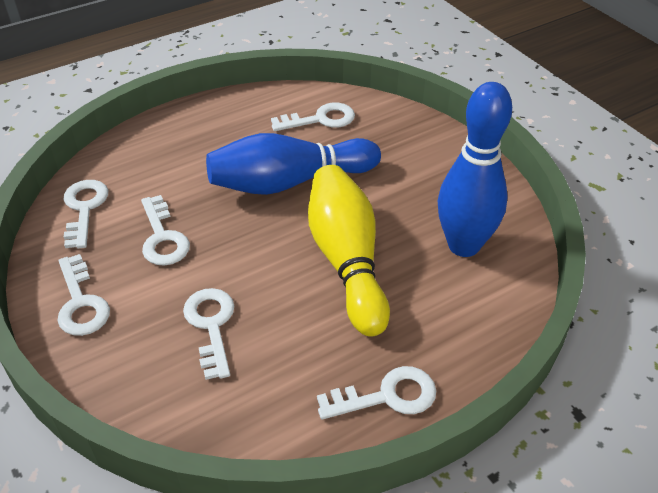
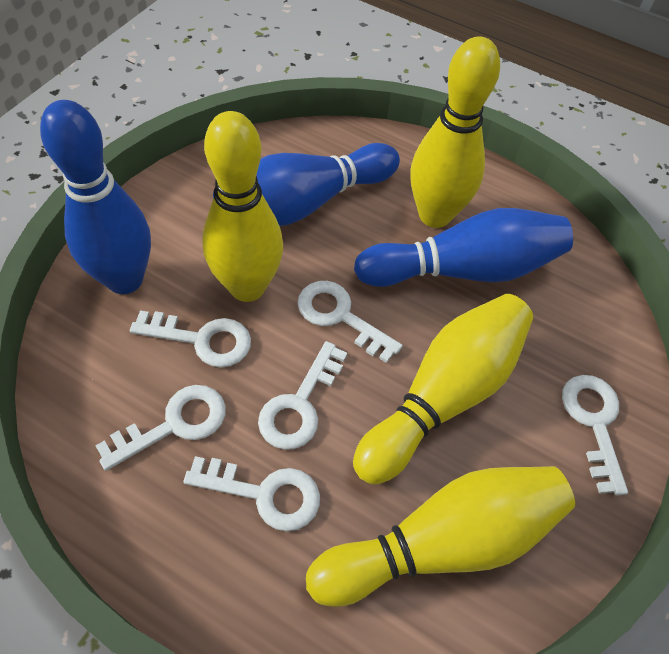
blue bowling pin: [206,133,381,195] [438,82,512,257] = 2 -> [40,100,151,294] [213,143,400,226] [354,208,573,287] = 3
yellow bowling pin: [308,165,390,337] = 1 -> [202,111,283,302] [306,466,575,607] [353,294,533,484] [410,36,500,228] = 4

